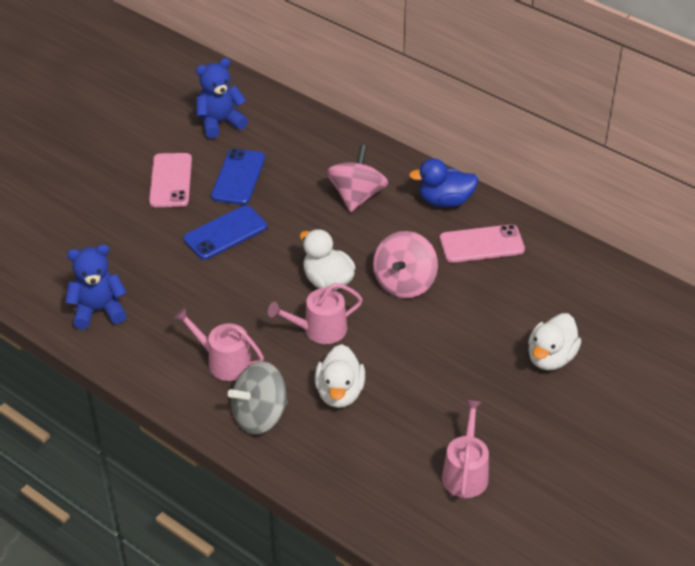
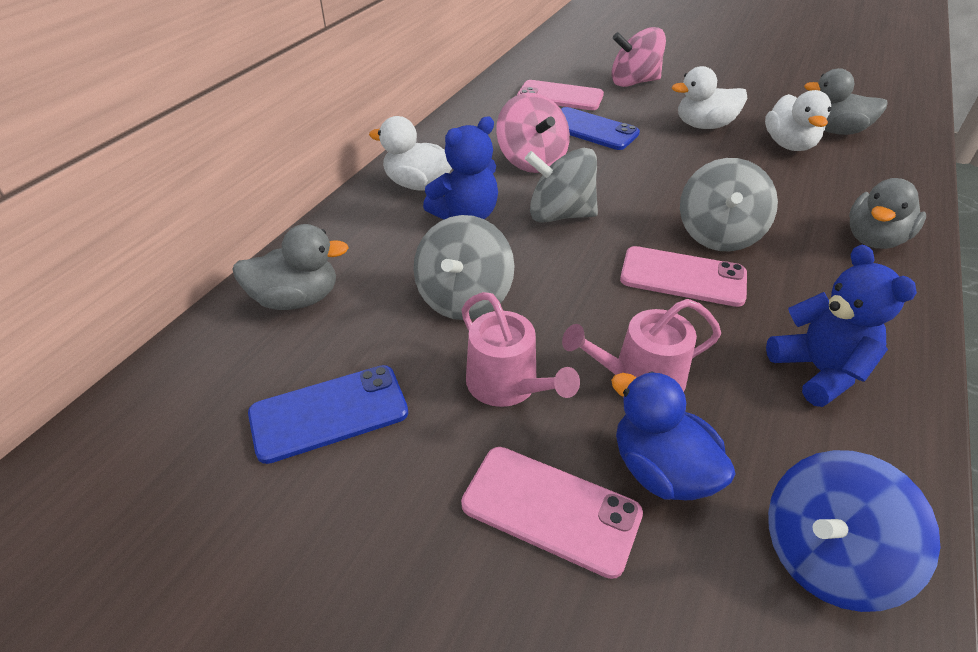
blue spinning top: none = 0 -> [768,450,941,612] = 1
grey duck: none = 0 -> [232,224,349,310] [804,68,888,135] [849,178,926,249] = 3
grey spinning top: [228,361,288,435] = 1 -> [413,215,515,320] [525,148,598,222] [680,158,778,252] = 3
pink phone: [149,153,192,207] [440,224,525,263] = 2 -> [461,447,643,579] [517,80,604,110] [620,246,747,307] = 3
pink watering can: [174,308,264,381] [268,283,363,344] [442,400,489,498] = 3 -> [461,292,580,407] [562,299,721,392] = 2

